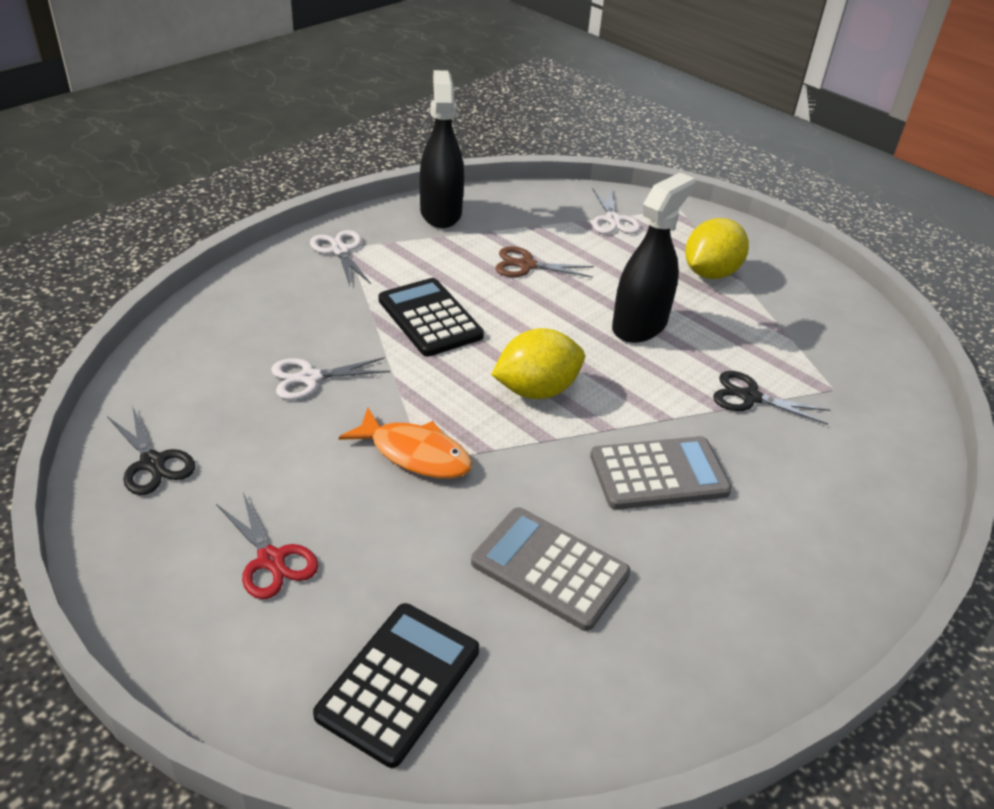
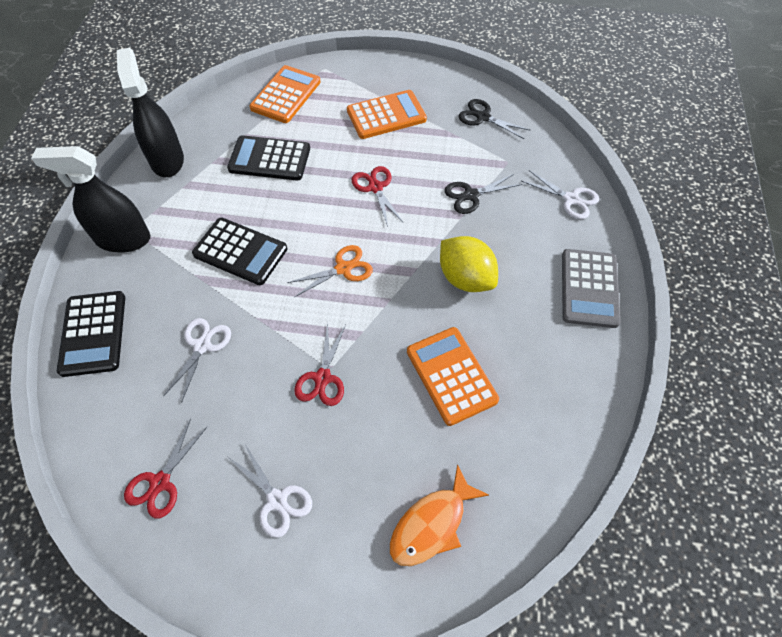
black calculator: [313,603,479,768] [379,278,484,357] = 2 -> [57,291,125,377] [192,218,287,285] [227,135,310,181] = 3
brown scissors: [495,246,594,278] = 1 -> none = 0
grey calculator: [471,508,631,631] [590,436,732,510] = 2 -> [562,249,621,328] = 1
orange calculator: none = 0 -> [250,65,321,123] [347,90,427,139] [407,327,499,426] = 3
orange scissors: none = 0 -> [287,245,373,297] = 1
red scissors: [216,493,319,599] = 1 -> [124,418,208,518] [294,323,346,406] [352,166,404,227] = 3
yellow lemon: [491,328,585,399] [685,218,749,279] = 2 -> [440,236,498,292] = 1

